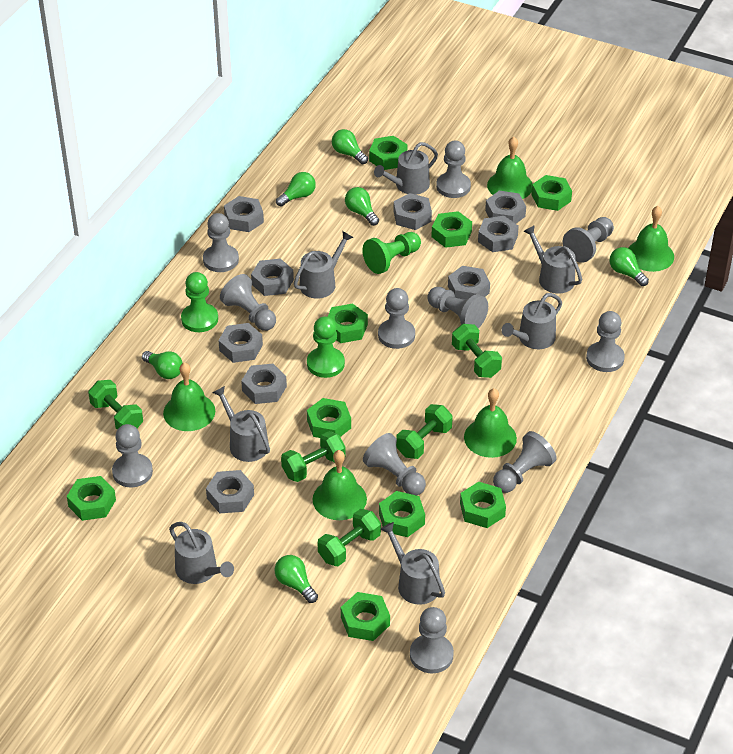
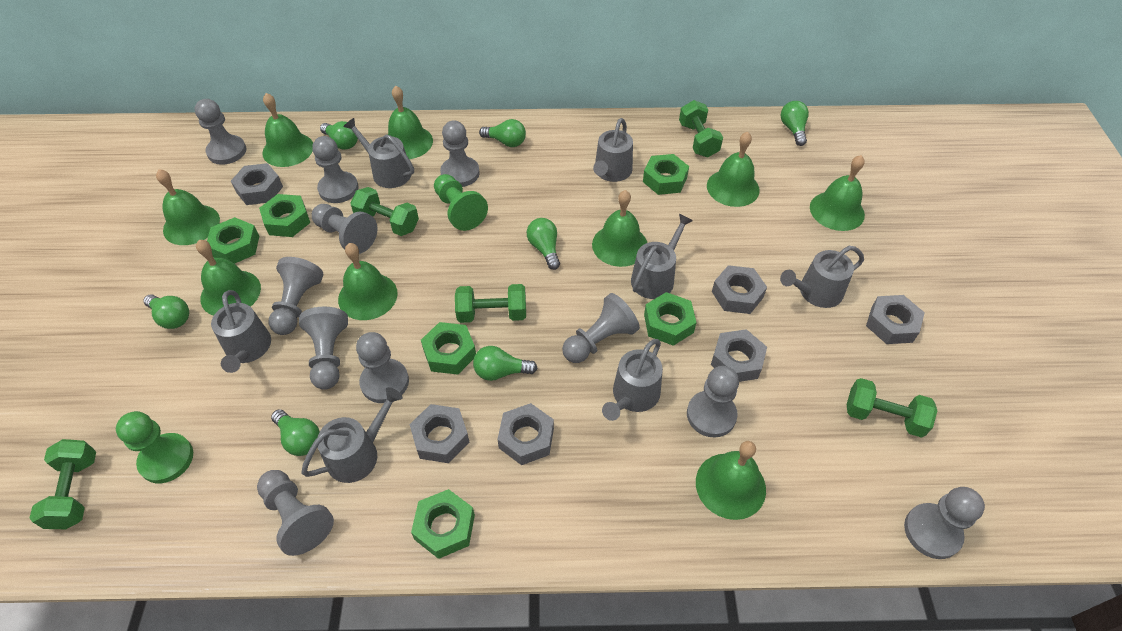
green bell: [163,362,215,431] [312,450,367,520] [464,388,517,458] [487,137,532,199] [628,206,674,272] = 5 -> [156,169,220,245] [196,240,261,316] [262,93,313,167] [338,243,398,320] [388,86,433,159] [592,190,647,267] [696,441,766,520] [707,132,760,207] [810,155,865,231] = 9
green light bulb: [142,351,183,379] [275,555,318,603] [276,172,316,207] [332,129,368,164] [345,187,379,226] [609,247,649,286] = 6 -> [143,294,189,329] [271,409,320,456] [320,121,358,150] [473,346,537,381] [479,119,526,147] [527,218,560,270] [781,101,809,146] = 7
green nut: [67,476,116,521] [307,398,351,438] [328,304,368,343] [341,592,390,641] [369,136,407,170] [379,491,425,537] [431,211,472,248] [460,482,506,528] [531,175,572,211] = 9 -> [207,217,259,264] [259,194,310,237] [411,489,475,559] [421,322,476,375] [643,154,689,195] [644,292,697,346] = 6
green pawn: [181,272,218,332] [307,316,345,378] [362,232,421,274] = 3 -> [116,411,193,483] [434,174,488,231] = 2
grey nut: [206,470,254,513] [218,323,263,363] [224,196,264,232] [241,364,287,404] [251,258,294,296] [394,193,432,230] [448,266,490,299] [478,216,519,252] [485,191,526,224] = 9 -> [231,163,283,205] [409,404,469,463] [497,403,554,465] [711,329,767,382] [712,265,767,314] [866,295,925,344] = 6

